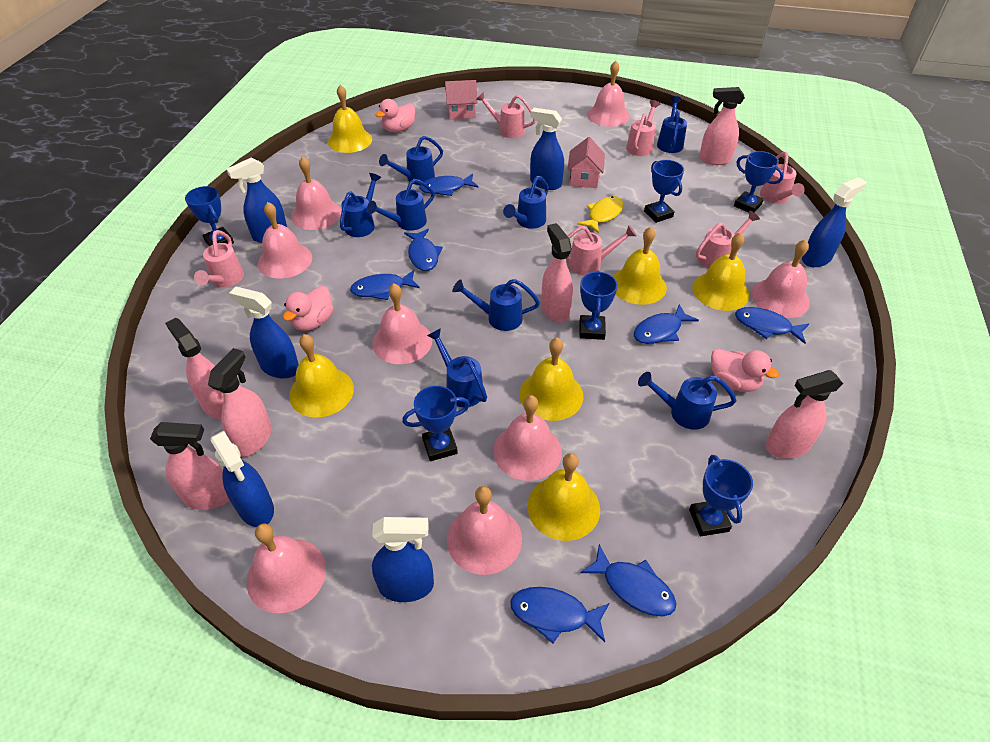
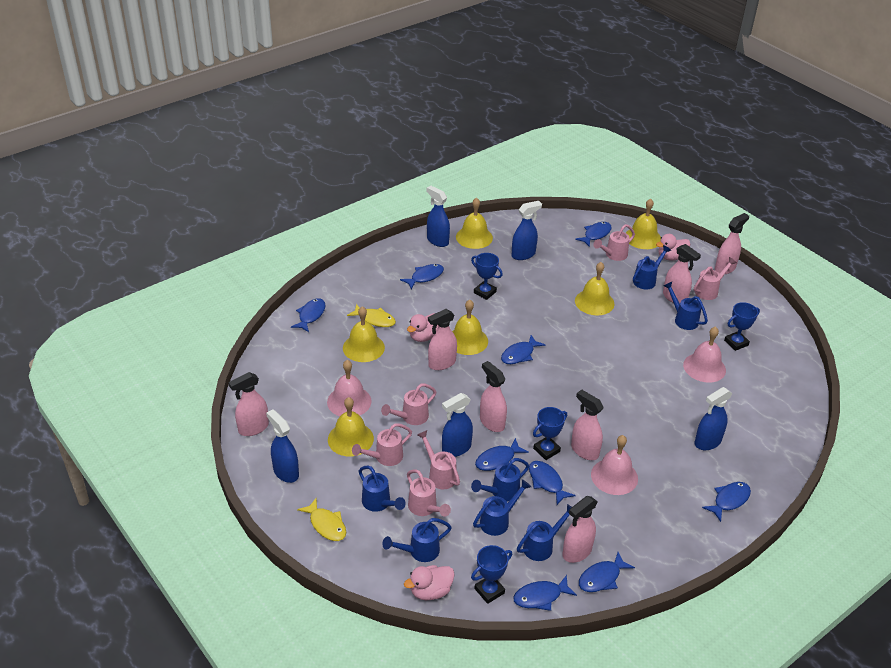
blue fish: [350,270,420,300] [404,229,443,271] [419,174,479,196] [510,587,609,643] [580,544,677,617] [634,304,699,344] [735,307,809,344] = 7 -> [291,298,326,332] [400,264,444,289] [475,438,529,471] [501,335,545,364] [513,575,577,611] [529,461,575,505] [575,222,612,247] [579,552,635,592] [702,482,751,522] = 9
blue spray bottle: [210,431,274,527] [226,158,287,243] [229,287,299,378] [372,517,434,602] [530,108,564,190] [802,177,866,267] = 6 -> [266,409,299,483] [426,186,450,247] [442,393,473,457] [512,201,542,260] [695,387,732,450] = 5
blue trophy: [185,186,234,246] [402,386,470,461] [579,270,618,340] [644,160,684,223] [689,455,753,536] [734,151,784,212] = 6 -> [471,253,503,300] [471,545,512,604] [533,407,567,460] [724,302,760,351] = 4
blue watering can: [340,173,381,237] [367,179,435,231] [379,136,443,185] [427,328,487,407] [452,279,540,331] [503,176,549,229] [638,372,736,430] [657,96,687,153] = 8 -> [358,465,406,512] [382,518,452,562] [471,458,529,501] [473,479,531,536] [517,504,572,561] [633,245,671,289] [664,282,708,330] = 7
pink bell: [247,523,326,613] [258,202,312,278] [291,156,342,230] [372,283,432,364] [447,486,522,575] [493,395,562,481] [587,61,630,127] [751,239,810,318] = 8 -> [327,360,372,416] [591,435,638,495] [683,326,726,382] = 3
pink house: [445,80,478,119] [567,137,605,188] = 2 -> none = 0
pink spray bottle: [150,422,230,510] [165,318,224,419] [208,348,272,457] [541,223,573,323] [699,87,745,165] [765,370,843,459] = 6 -> [228,372,269,436] [428,309,457,370] [480,361,507,432] [563,496,597,563] [571,390,603,460] [663,244,701,303] [715,213,749,274] = 7
yellow fish: [577,196,624,234] = 1 -> [297,498,346,541] [347,304,396,327] = 2

